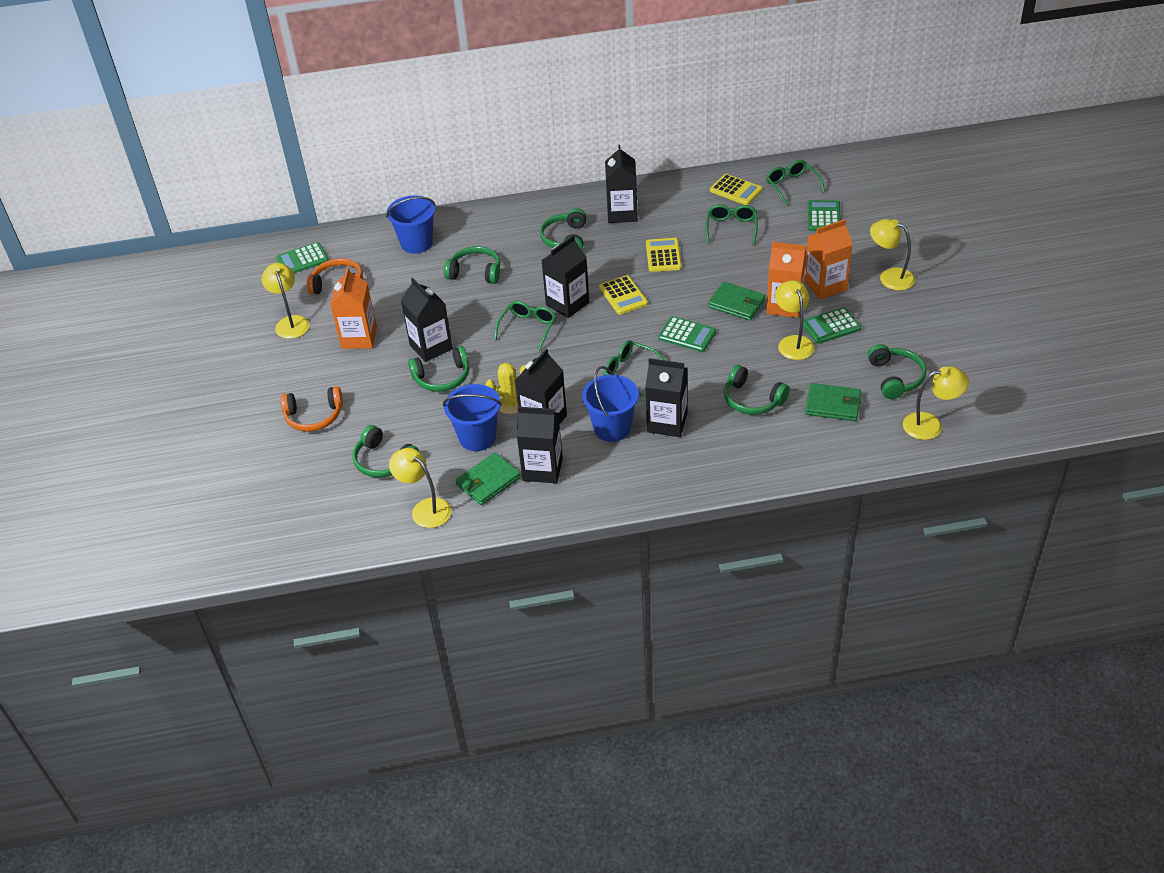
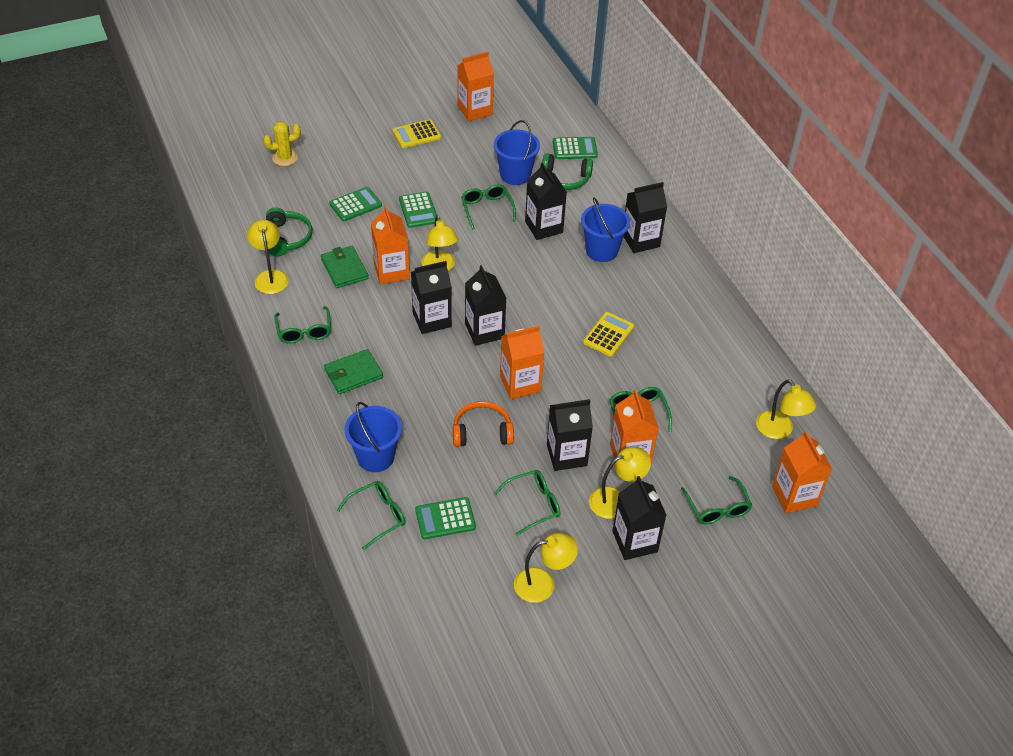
green glasses: [494,301,556,351] [604,340,665,397] [705,204,758,245] [766,160,825,205] = 4 -> [274,306,331,344] [337,481,405,550] [461,184,516,229] [494,470,560,535] [609,387,672,432] [681,476,752,525] = 6
green headphones: [352,425,420,478] [408,346,469,392] [444,246,501,284] [540,208,587,250] [724,365,790,415] [867,344,927,399] = 6 -> [266,207,313,256] [542,153,593,190] = 2
green wallet: [455,452,521,505] [708,282,766,321] [805,383,861,421] = 3 -> [321,246,369,288] [324,349,383,394] = 2
orange carton: [330,267,377,349] [766,242,806,318] [804,219,853,300] = 3 -> [371,206,410,284] [457,52,494,121] [500,326,545,399] [610,389,659,463] [772,431,832,513] = 5
orange headphones: [281,386,343,432] [307,258,364,295] = 2 -> [453,401,514,447] = 1
yellow calculator: [599,275,648,315] [646,238,682,272] [710,174,762,205] = 3 -> [393,119,441,148] [583,312,634,357] = 2

